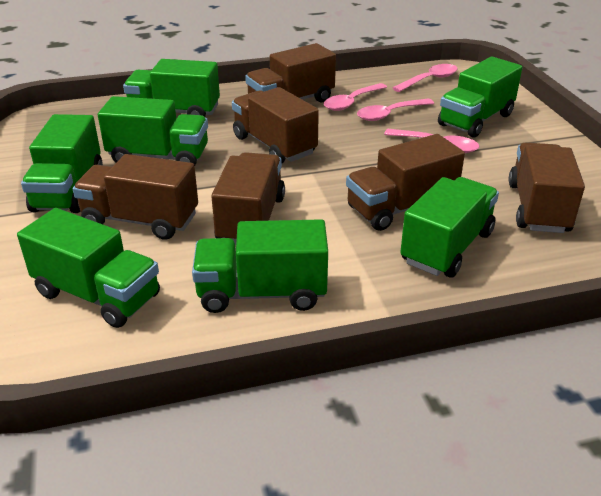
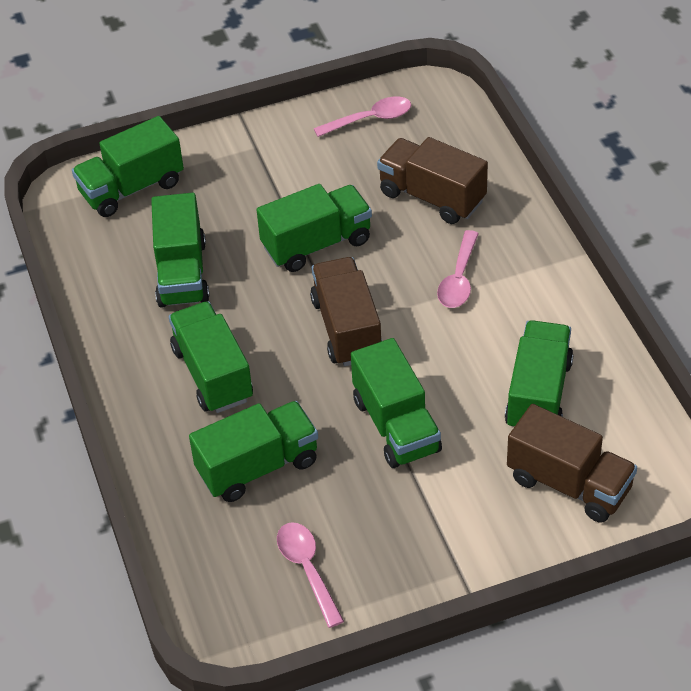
brown truck: [73,154,198,240] [211,152,285,245] [232,87,319,163] [245,43,336,102] [346,134,465,231] [509,142,585,233] = 6 -> [310,257,382,366] [377,137,488,224] [507,404,637,523] = 3
pink spoon: [324,83,387,111] [357,99,434,121] [384,129,479,153] [393,64,458,92] = 4 -> [277,522,344,628] [314,96,411,137] [437,230,479,308] = 3

